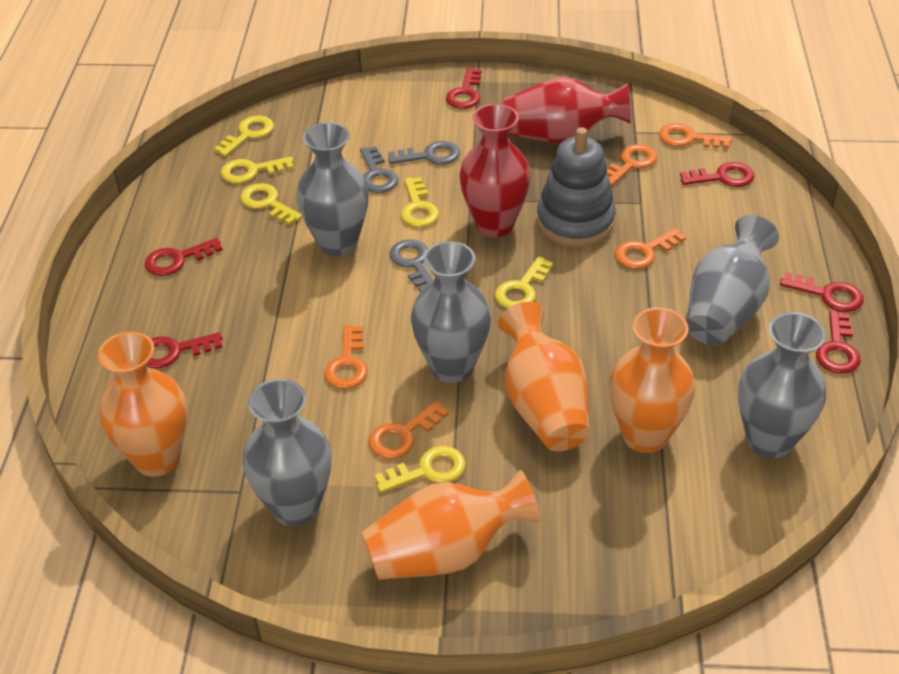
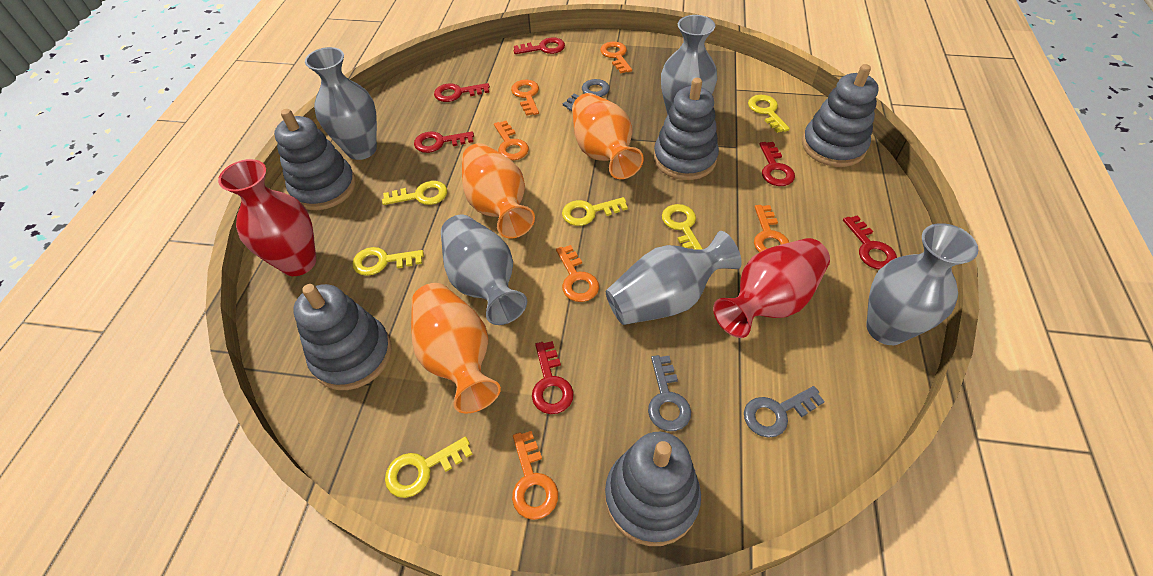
grey stacking toy: [537,127,616,247] = 1 -> [274,109,356,210] [293,284,392,390] [605,432,701,546] [654,78,719,180] [802,64,879,167] = 5
orange key: [324,325,368,389] [368,401,449,459] [607,144,658,186] [615,228,686,269] [659,123,732,148] = 5 -> [494,121,529,160] [511,80,539,116] [512,431,558,520] [556,245,599,302] [600,42,632,73] [754,205,789,253] = 6
orange vase: [98,332,187,477] [362,470,540,580] [498,302,590,451] [609,307,695,453] = 4 -> [411,283,501,413] [462,143,535,238] [572,93,643,179] = 3

